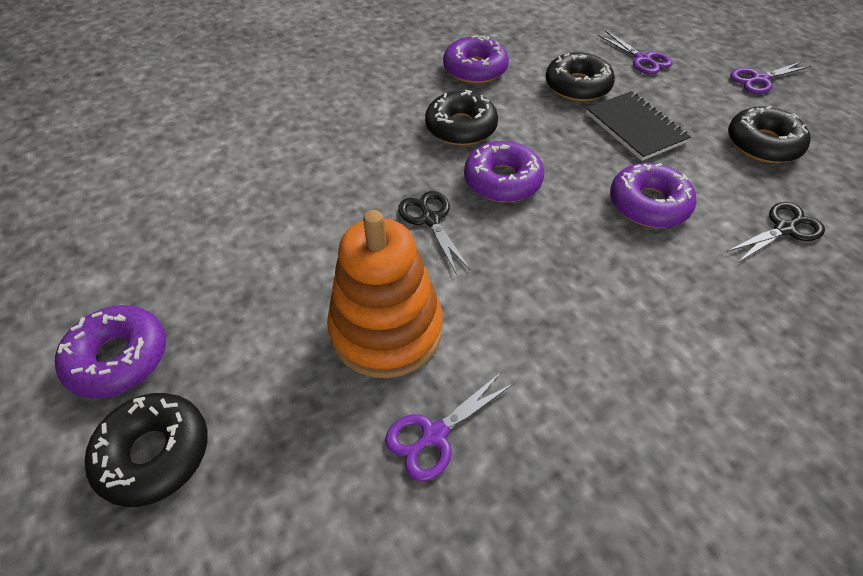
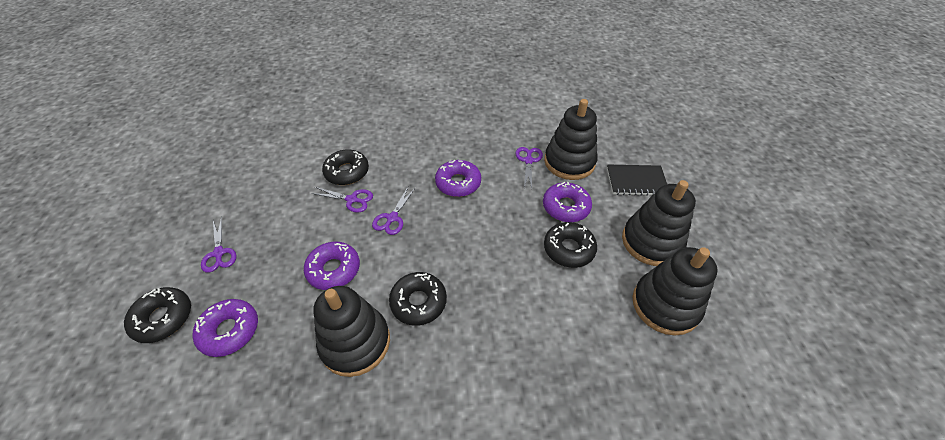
black scissors: [398,191,470,274] [726,202,825,262] = 2 -> none = 0
black stacking toy: none = 0 -> [313,286,390,377] [544,99,598,180] [622,180,696,266] [632,247,718,335] = 4
orange stacking toy: [327,210,443,378] = 1 -> none = 0
purple scissors: [385,372,514,481] [598,30,673,75] [730,62,810,94] = 3 -> [201,216,236,273] [311,187,373,213] [372,187,416,235] [515,147,543,188] = 4

